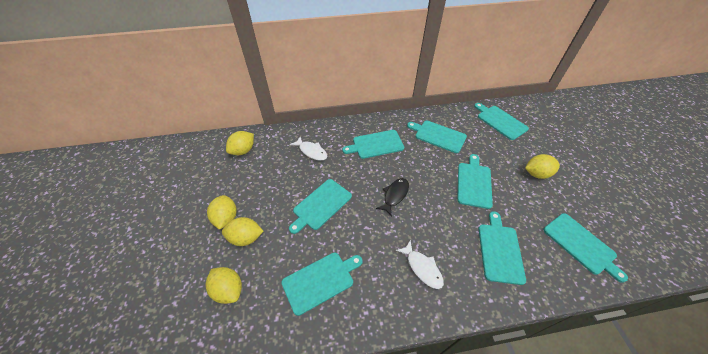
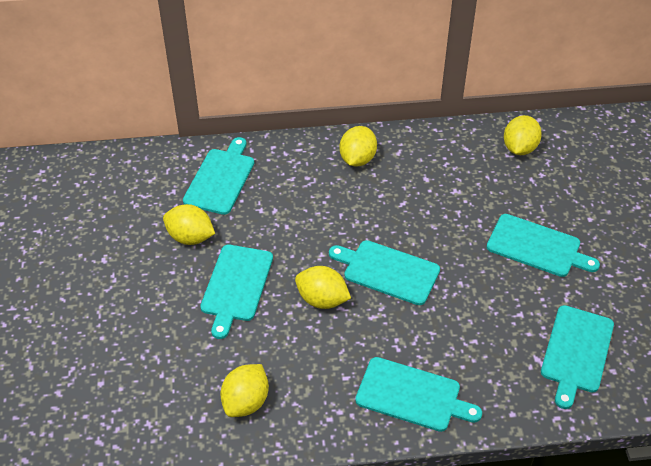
black fish: [376,178,409,216] = 1 -> none = 0
turquoise cutting board: [281,252,363,316] [289,179,352,234] [342,130,404,159] [407,121,467,153] [457,154,493,209] [474,103,529,140] [479,211,526,285] [544,213,628,283] = 8 -> [183,137,254,215] [200,245,273,339] [329,240,440,305] [355,357,482,432] [487,214,600,277] [541,305,614,409] = 6
white fish: [290,137,327,160] [396,240,444,289] = 2 -> none = 0

